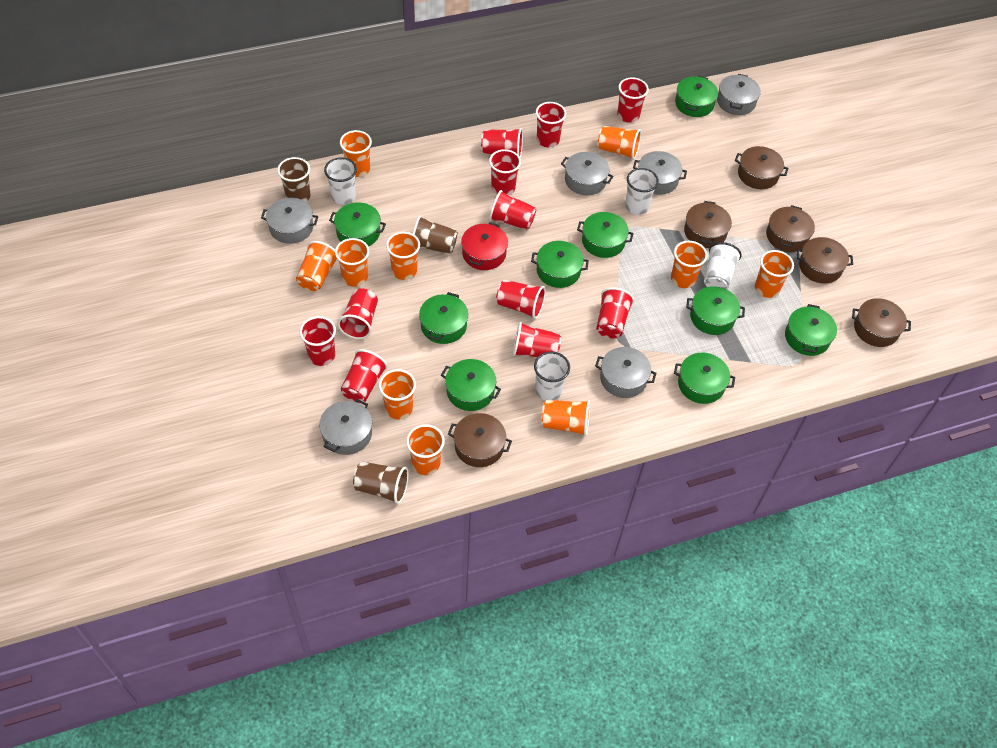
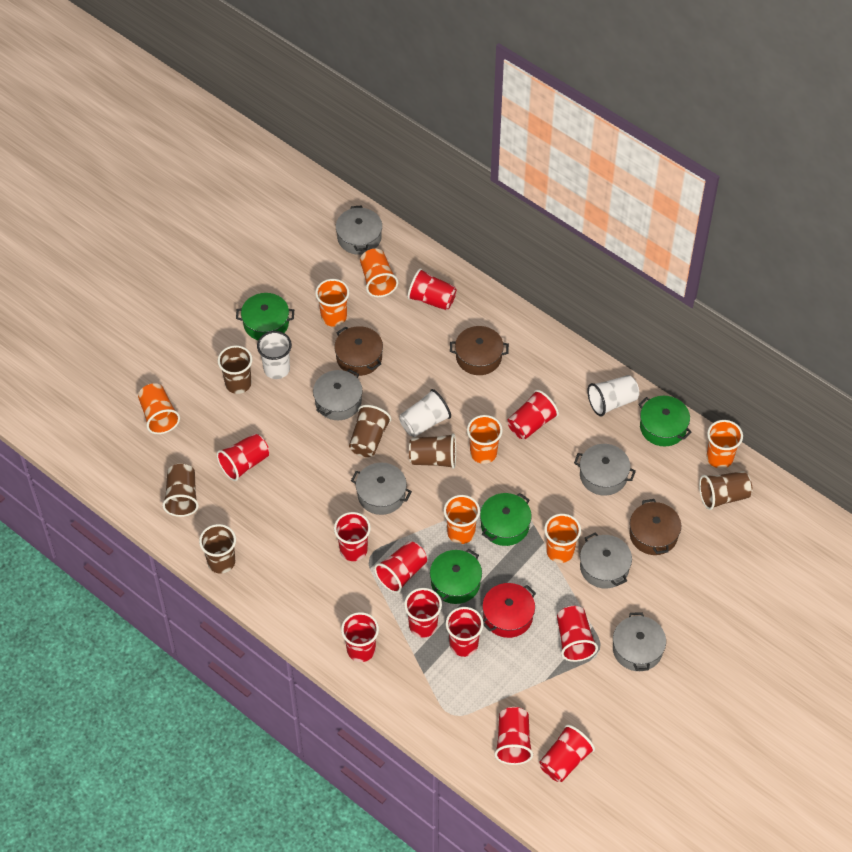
brown cup: [277,157,310,202] [353,462,409,504] [413,216,458,254] = 3 -> [162,464,199,517] [199,524,236,574] [218,345,252,394] [349,405,391,457] [409,433,456,469] [699,471,752,510] = 6
brown pot: [448,413,512,467] [684,201,732,248] [735,146,789,189] [766,205,815,252] [797,237,853,284] [852,298,911,347] = 6 -> [334,326,383,376] [450,326,509,375] [629,499,681,555] = 3
green pot: [329,202,386,246] [419,292,468,344] [441,359,501,411] [531,241,589,288] [577,212,634,258] [674,353,735,404] [675,76,718,117] [686,286,745,335] [785,304,837,356] = 9 -> [236,293,294,340] [430,549,482,604] [480,493,532,546] [638,396,692,446] = 4
orange cup: [296,241,338,291] [335,238,369,287] [340,130,372,177] [379,369,416,419] [386,232,420,280] [406,424,445,475] [541,400,591,436] [597,126,641,160] [671,241,707,288] [755,250,794,298] = 10 -> [138,383,180,434] [315,279,349,327] [360,249,398,297] [444,495,480,544] [467,415,503,464] [544,514,581,563] [706,420,743,469] = 7
white cup: [324,157,357,205] [534,352,570,401] [625,168,659,215] [704,242,741,289] = 4 -> [257,331,292,379] [399,389,451,437] [587,375,639,416] = 3

